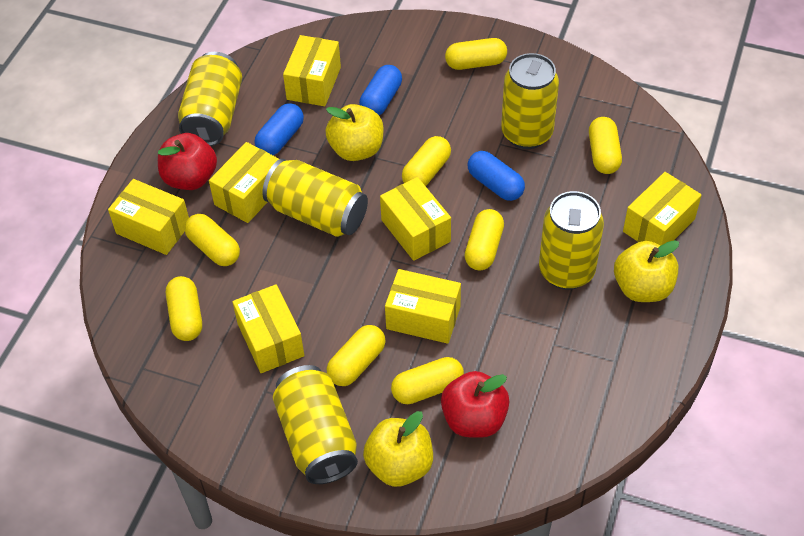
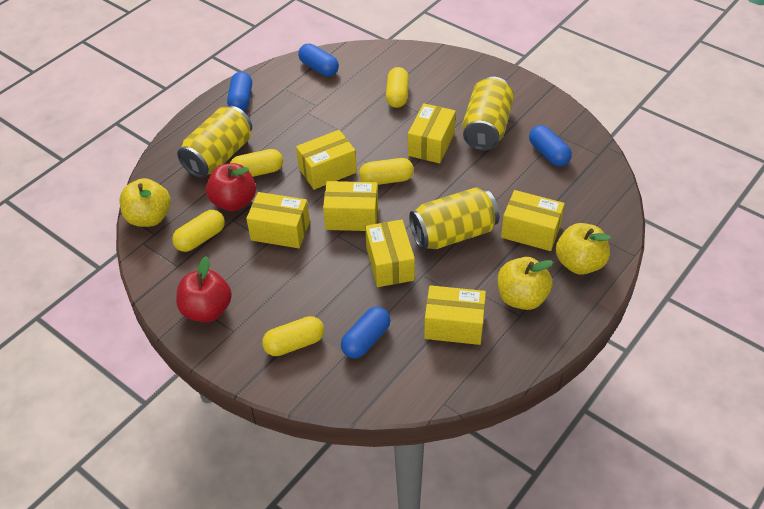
blue capsule: [255,103,304,155] [359,65,402,115] [468,151,525,201] = 3 -> [227,72,252,111] [298,44,339,76] [341,307,391,358] [529,125,572,166] = 4
yellow can: [178,52,242,146] [262,159,368,237] [273,365,358,484] [501,53,559,149] [539,191,604,290] = 5 -> [177,106,252,178] [409,187,499,250] [462,77,514,150] = 3
yellow capsule: [166,276,202,341] [184,214,240,266] [327,325,386,386] [391,357,464,404] [402,136,451,186] [445,38,507,70] [465,209,504,271] [589,117,622,174] = 8 -> [172,210,225,252] [230,149,283,177] [262,316,324,356] [359,158,414,185] [386,67,409,108] = 5

